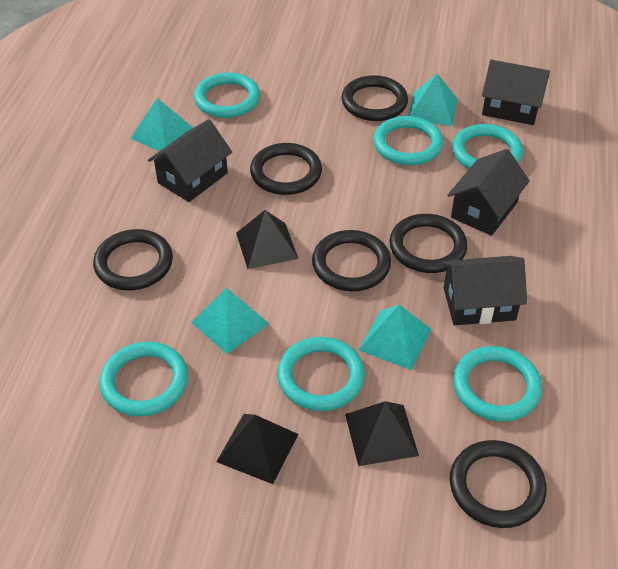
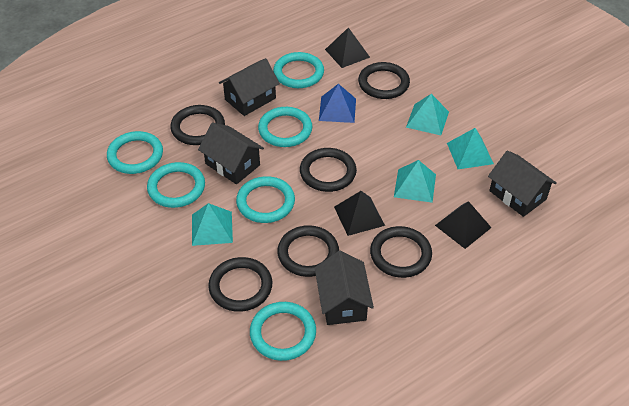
blue pyramid: none = 0 -> [319,84,356,123] = 1

